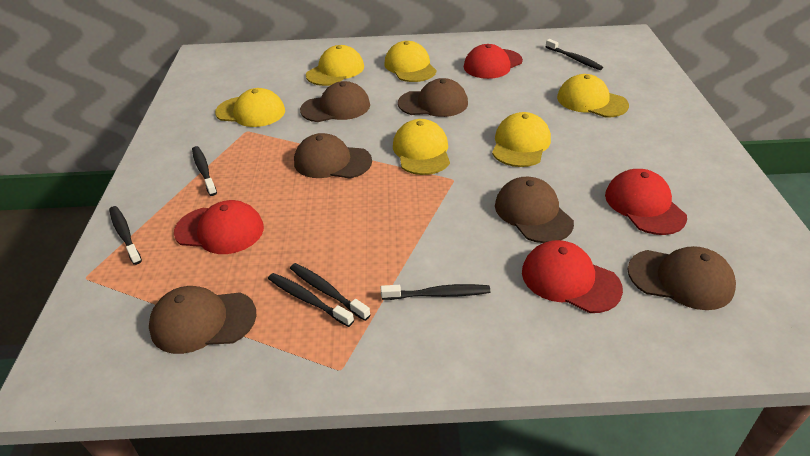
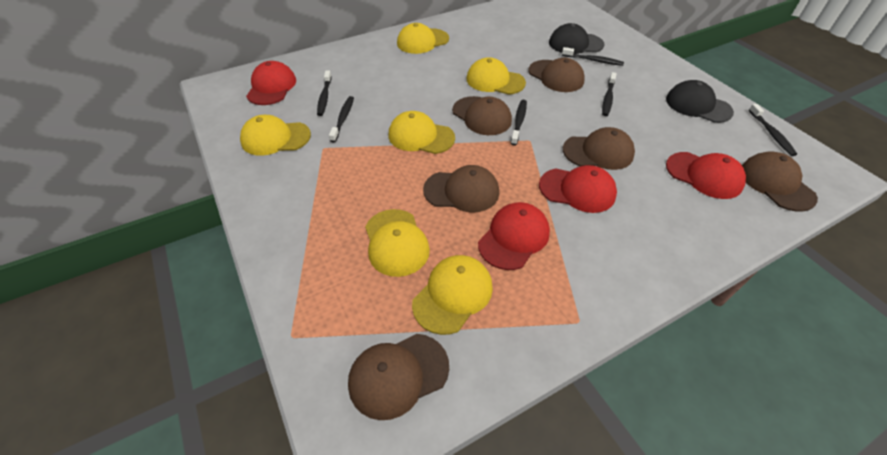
black cap: none = 0 -> [549,23,604,54] [666,80,734,123] = 2

